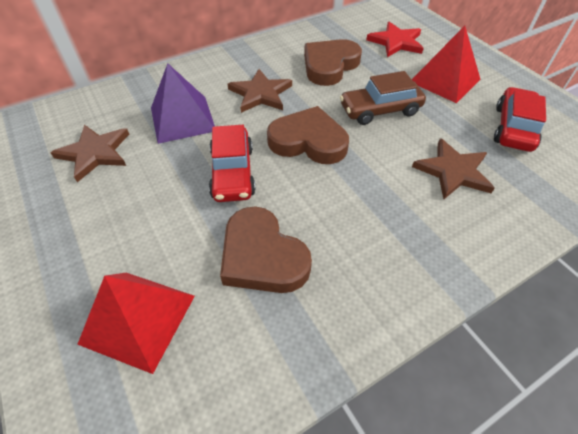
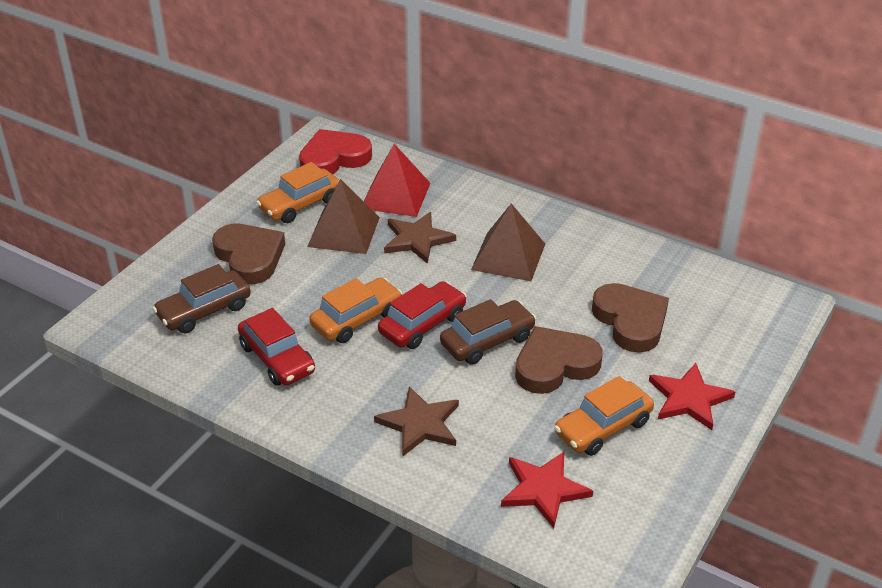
brown car: [340,71,426,125] = 1 -> [152,264,251,333] [440,299,536,365] = 2
brown pyramid: none = 0 -> [307,179,380,254] [471,203,545,281] = 2
brown star: [51,125,129,182] [227,69,292,113] [412,138,495,199] = 3 -> [374,386,459,457] [384,212,456,264] = 2
orange car: none = 0 -> [256,162,339,223] [309,277,402,343] [554,376,654,456] = 3
purple pyramid: [151,63,215,144] = 1 -> none = 0
red heart: none = 0 -> [299,129,372,174] = 1
red pyramid: [77,273,195,374] [412,26,480,103] = 2 -> [364,144,430,217] = 1
red star: [366,22,424,57] = 1 -> [501,452,593,528] [649,363,735,430] = 2

